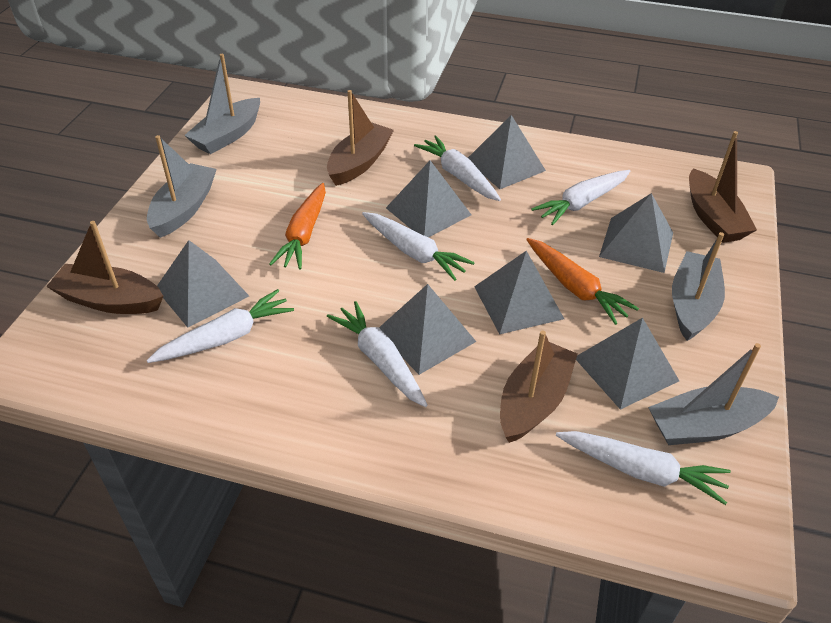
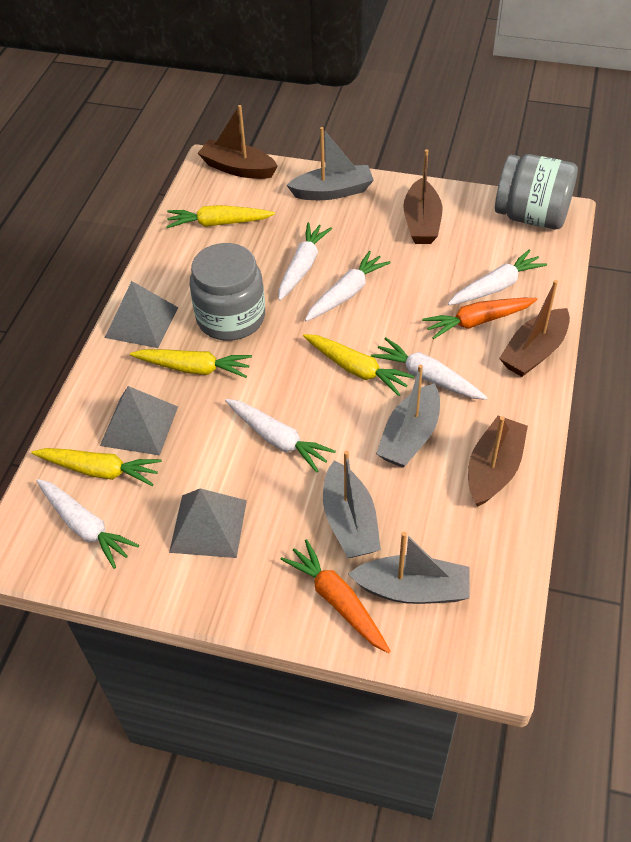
grey jar: none = 0 -> [189,243,265,341] [495,154,578,229] = 2
grey pyramid: [157,240,249,328] [379,284,476,375] [386,160,471,238] [468,115,546,189] [474,251,564,334] [576,318,679,410] [599,193,673,273] = 7 -> [100,386,178,455] [105,281,178,348] [169,488,247,558] = 3
yellow carrot: none = 0 -> [31,448,162,486] [130,349,252,378] [167,205,275,228] [303,334,414,396] = 4

